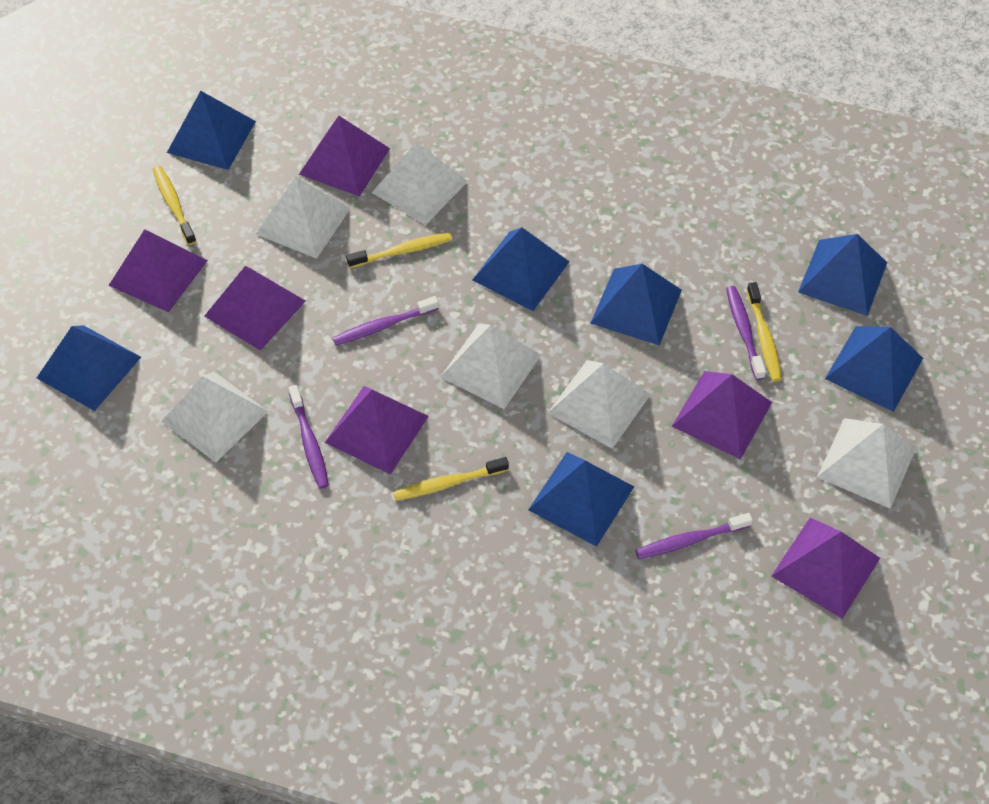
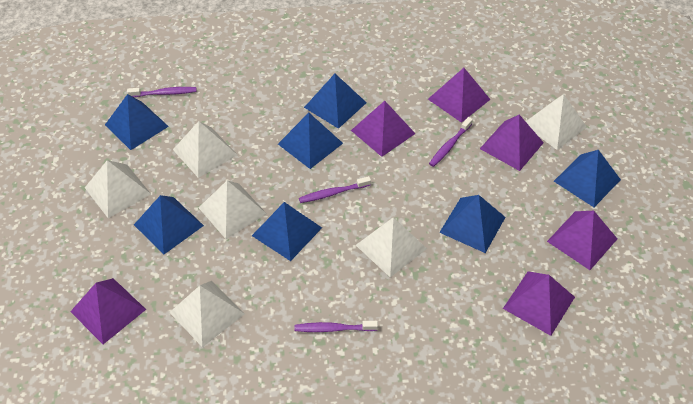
yellow toothbrush: [153,166,196,245] [346,232,452,268] [393,457,509,501] [747,282,782,381] = 4 -> none = 0

